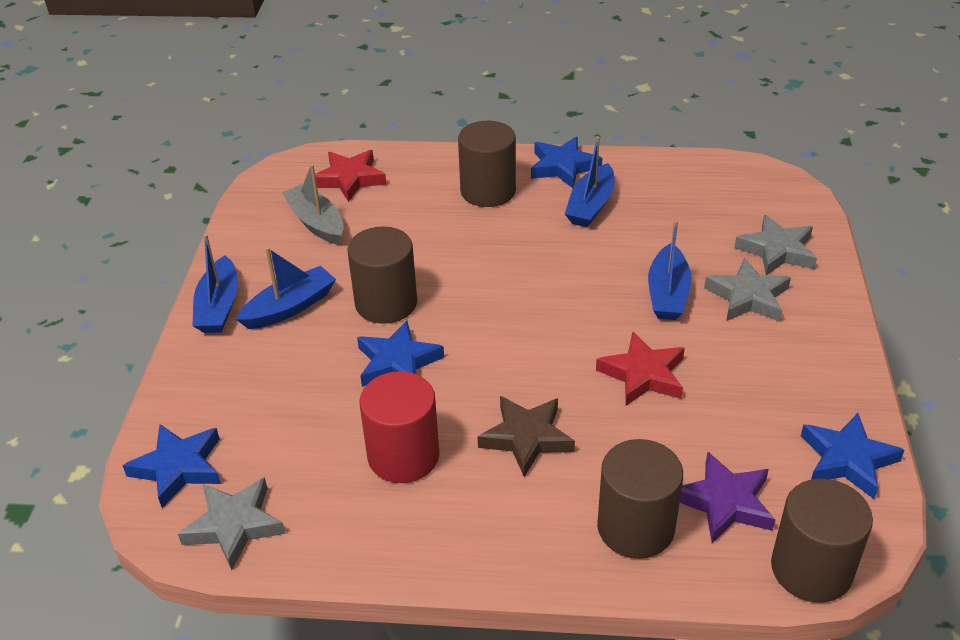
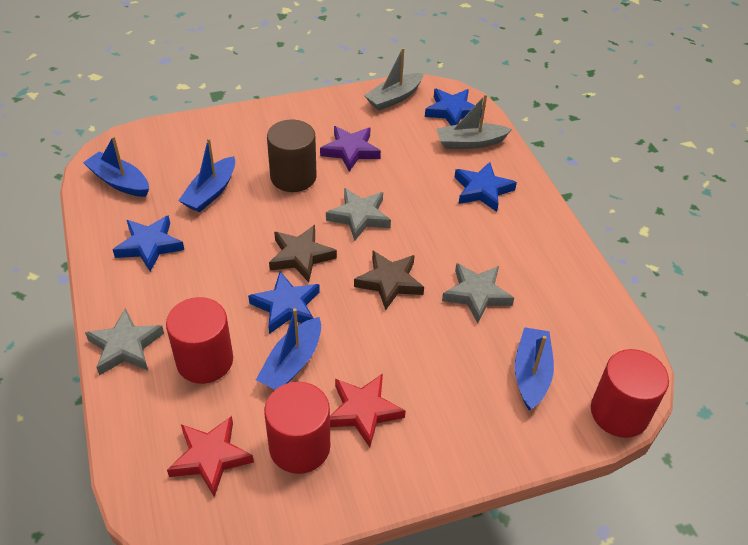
brown cylinder: [347,226,417,324] [458,121,516,207] [597,439,683,559] [771,479,873,603] = 4 -> [267,120,317,192] = 1
brown star: [478,396,575,477] = 1 -> [269,225,337,282] [354,251,424,310] = 2
grey boat: [282,164,344,245] = 1 -> [364,47,424,111] [436,94,512,149] = 2
red cylinder: [359,371,440,483] = 1 -> [166,297,233,384] [264,382,330,474] [591,349,669,438] = 3

